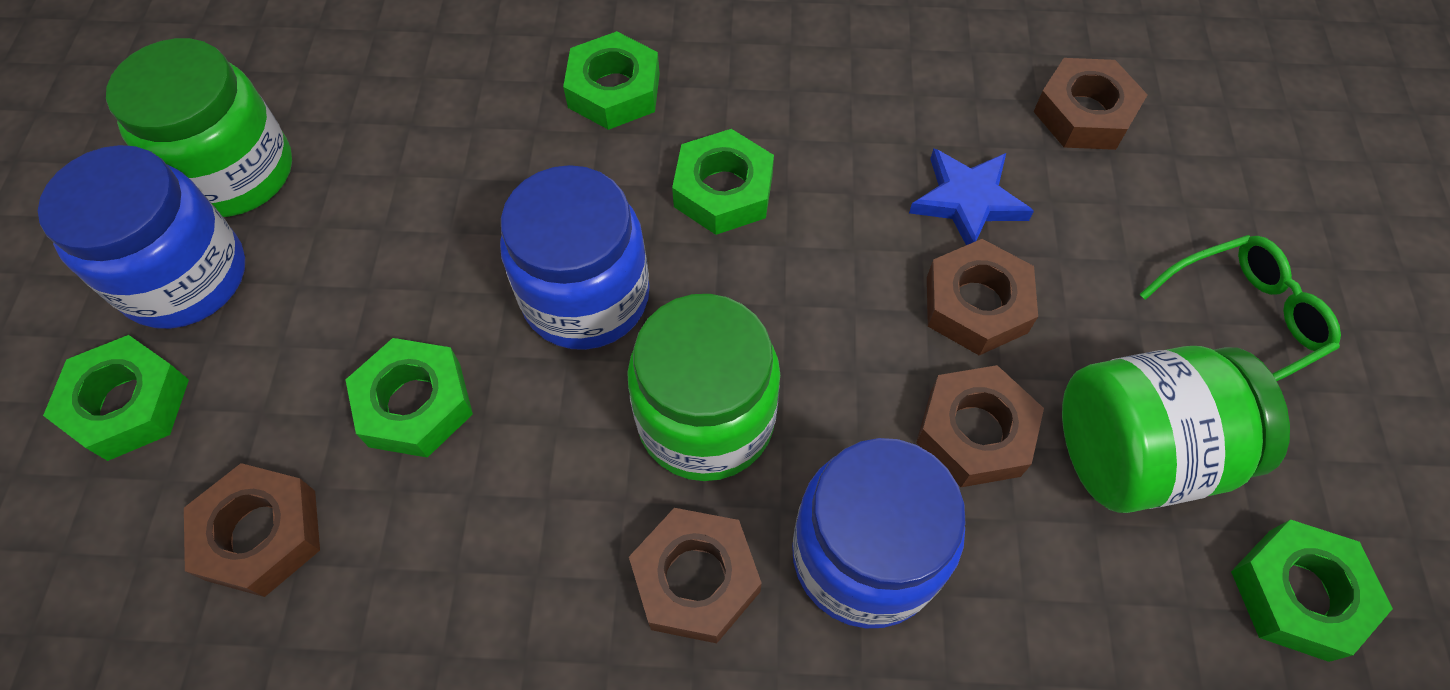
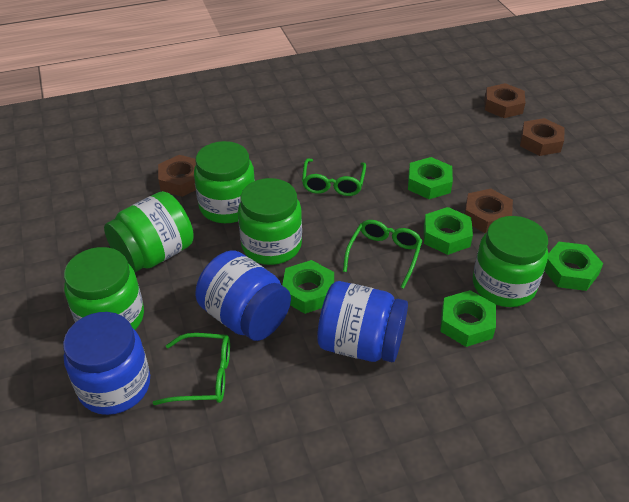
blue star: [909,148,1034,245] = 1 -> none = 0
brown nut: [184,463,320,597] [629,508,762,643] [916,365,1044,487] [927,239,1038,355] [1034,58,1148,150] = 5 -> [158,155,196,197] [465,189,513,233] [485,83,526,118] [520,118,565,156] = 4
green glasses: [1140,235,1341,381] = 1 -> [153,333,230,405] [302,158,366,196] [343,220,422,289] = 3
green jar: [106,38,292,217] [627,294,780,481] [1062,346,1290,513] = 3 -> [64,247,144,330] [104,191,194,272] [194,141,255,223] [238,178,302,265] [473,216,548,307] = 5

